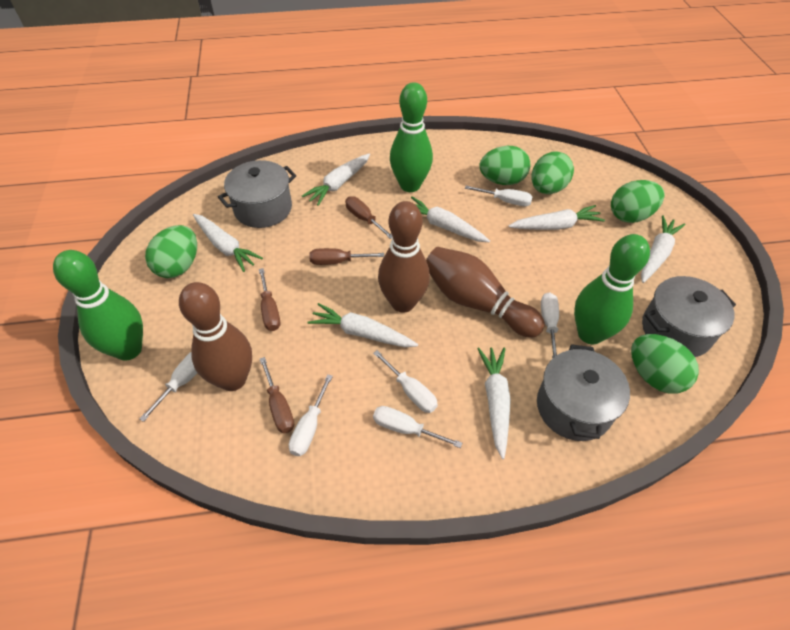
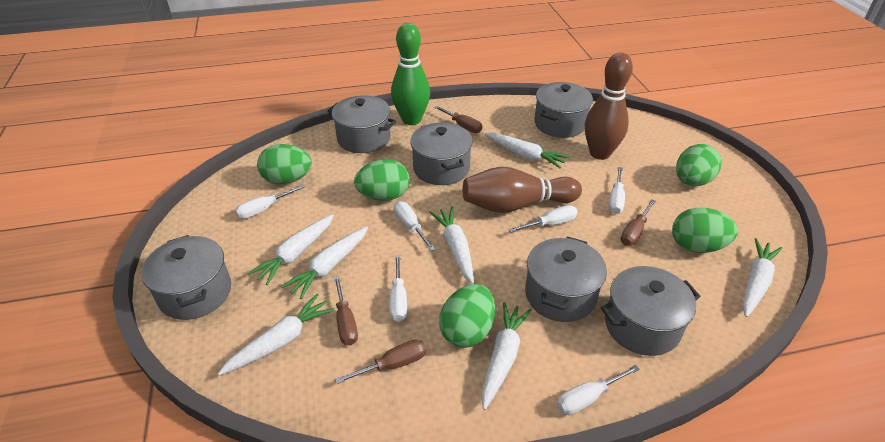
brown bowling pin: [179,282,252,391] [378,201,430,313] [426,247,545,338] = 3 -> [463,167,582,213] [585,53,633,160] = 2
green bowling pin: [53,250,143,361] [390,82,433,192] [574,234,650,344] = 3 -> [391,23,430,125] = 1
grey pot: [218,160,296,228] [537,344,630,441] [642,276,736,357] = 3 -> [141,235,231,320] [327,95,396,153] [410,123,473,185] [525,236,607,322] [534,82,593,138] [601,266,701,356] = 6

